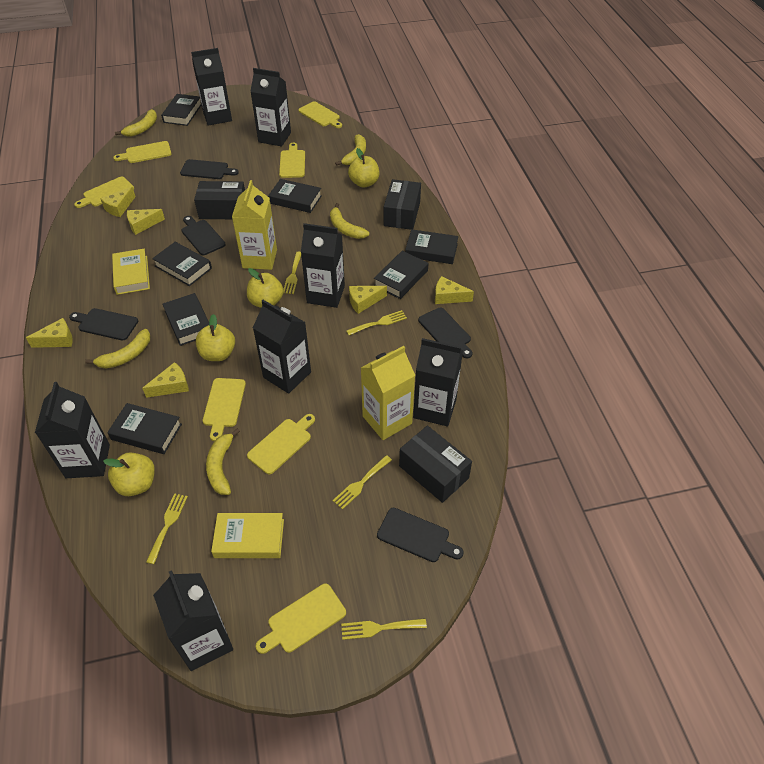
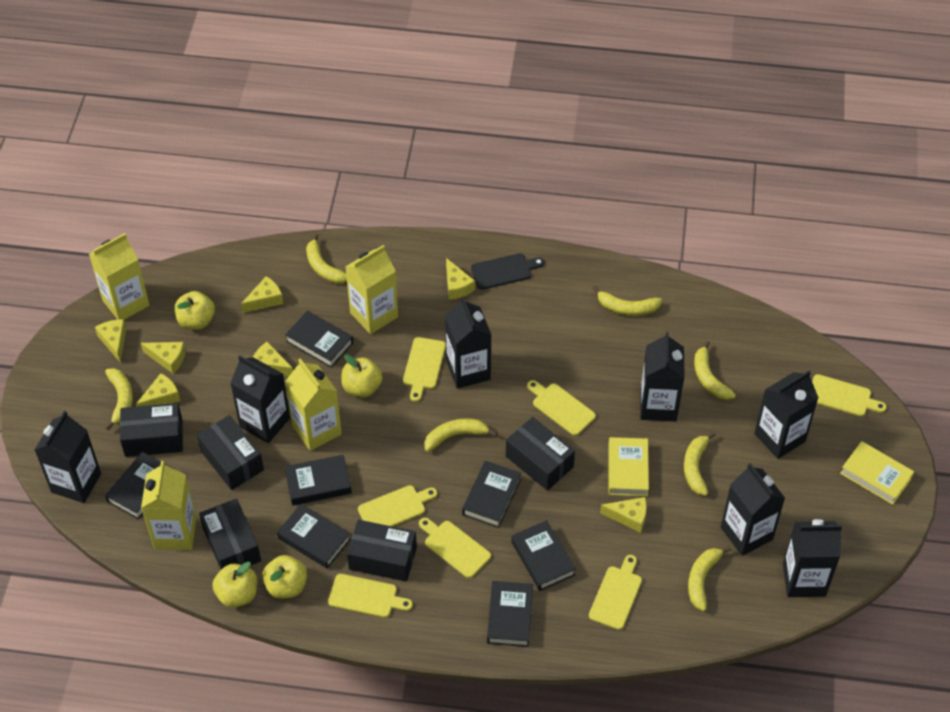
black box: [194,181,245,219] [384,179,421,230] [399,426,472,503] = 3 -> [120,403,183,457] [197,415,264,490] [199,498,261,570] [347,520,417,582] [506,417,575,491] = 5
black cutting board: [69,308,138,341] [180,159,239,179] [181,216,226,255] [377,508,464,562] [418,308,473,358] = 5 -> [471,253,544,290] = 1
yellow banana: [85,329,150,368] [115,109,157,137] [206,428,240,495] [330,203,369,239] [335,134,366,166] = 5 -> [105,368,133,430] [306,234,347,284] [424,419,497,452] [593,286,662,316] [684,432,716,496] [688,546,731,611] [694,341,736,400] = 7
yellow carton: [232,180,277,270] [361,346,415,440] = 2 -> [89,233,150,320] [141,461,196,550] [285,359,342,451] [345,245,398,334] = 4
yellow cheese: [26,318,72,348] [100,186,136,217] [127,209,165,235] [142,362,189,398] [349,286,387,314] [435,276,474,304] = 6 -> [95,319,127,362] [136,373,180,407] [141,342,186,374] [241,276,283,313] [253,342,293,376] [446,258,475,300] [600,497,647,533] = 7
yellow fork: [146,493,188,564] [283,252,301,294] [333,455,392,510] [341,618,427,640] [346,310,407,335] = 5 -> none = 0

